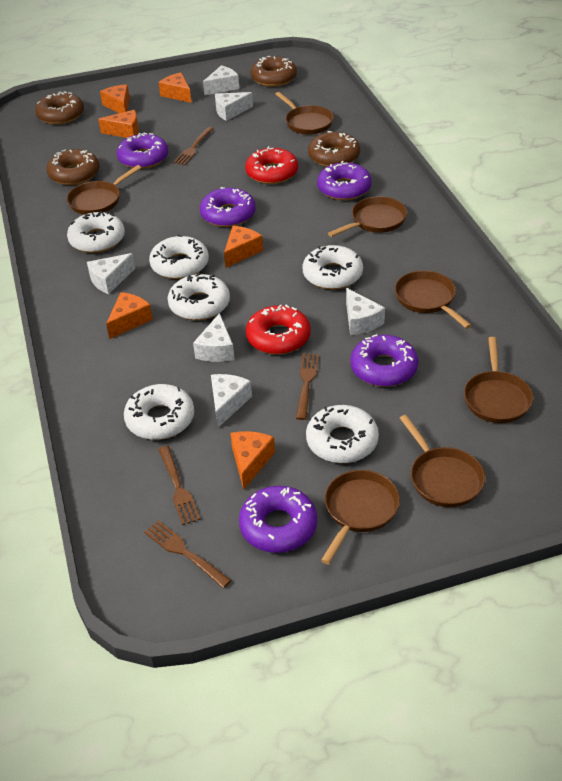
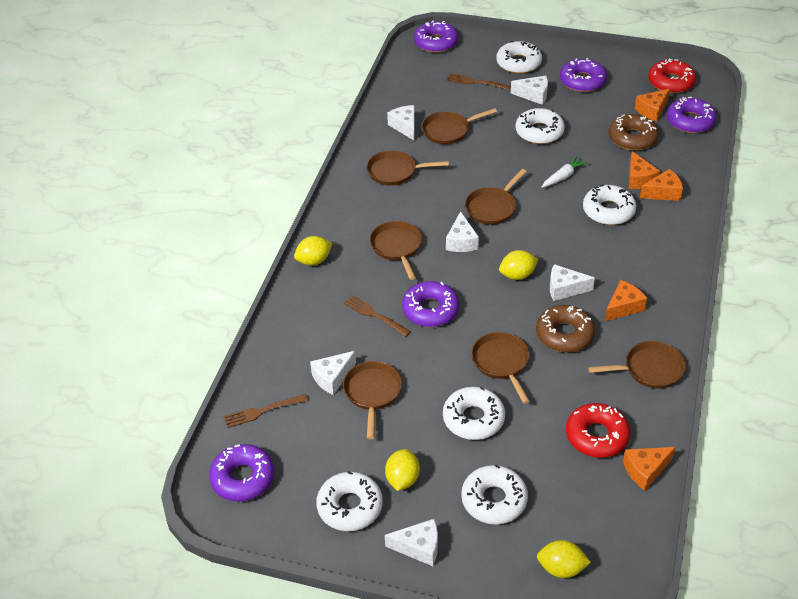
brown donut: [35,91,84,125] [47,149,100,185] [251,56,297,87] [308,131,360,167] = 4 -> [536,305,595,353] [609,114,659,151] = 2
brown fork: [144,520,231,588] [158,446,200,525] [174,127,213,165] [296,353,319,420] = 4 -> [224,394,308,428] [344,295,411,337] [447,73,510,90] = 3
orange cheese: [98,110,139,138] [100,84,130,113] [106,292,153,339] [158,73,192,103] [224,226,263,268] [230,431,275,490] = 6 -> [605,280,647,321] [623,447,675,491] [629,151,660,189] [635,88,670,121] [640,169,683,201] = 5
white carrot: none = 0 -> [542,156,588,188] = 1
yellow lemon: none = 0 -> [294,236,333,265] [385,449,420,491] [499,250,539,280] [537,540,591,578] = 4

